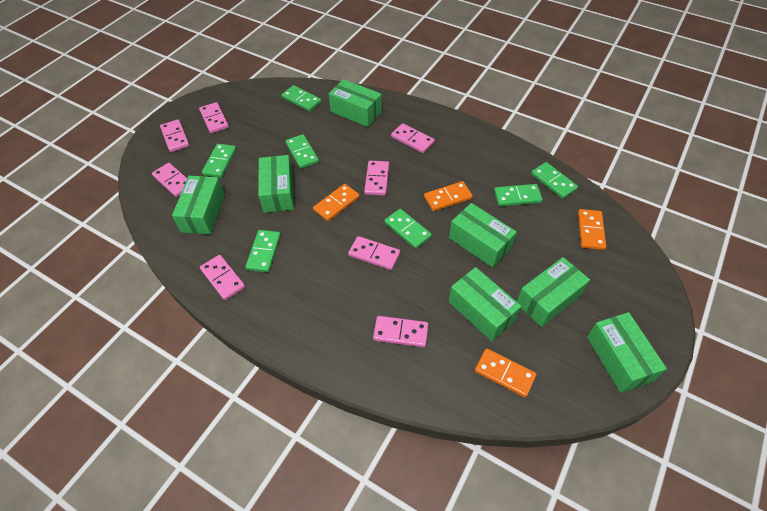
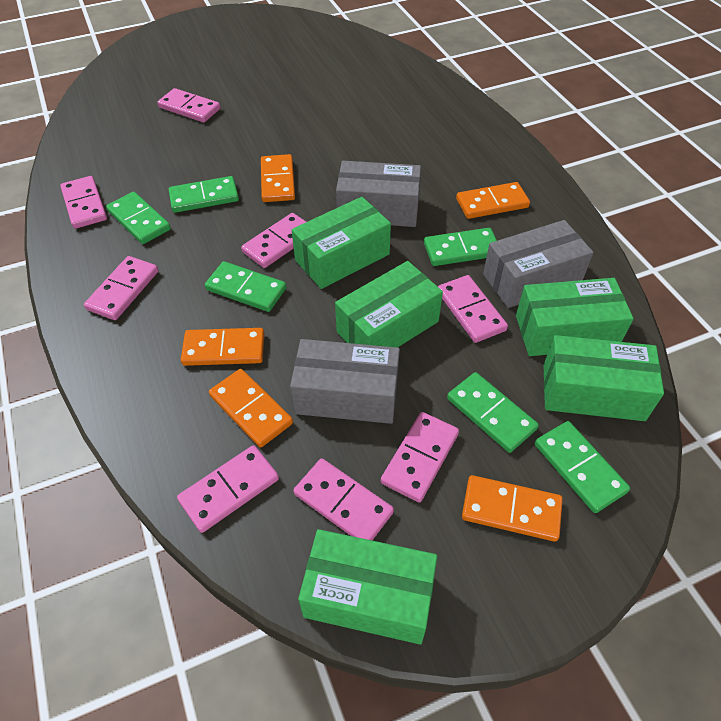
green box: [172,176,225,235] [258,155,294,213] [329,79,382,127] [449,203,517,268] [449,267,521,341] [517,257,590,327] [587,312,667,393] = 7 -> [292,197,391,289] [298,529,437,644] [335,261,443,348] [516,278,634,356] [543,335,664,421] = 5
green domino: [202,144,236,178] [245,230,281,273] [282,85,321,112] [285,134,319,169] [384,209,432,249] [494,184,543,206] [531,162,578,199] = 7 -> [106,192,171,244] [169,176,239,213] [205,261,286,312] [424,228,497,266] [447,372,539,453] [535,421,630,513] = 6
grey box: none = 0 -> [290,339,400,424] [336,161,421,227] [483,220,593,308] = 3
orange domino: [313,184,359,221] [424,181,473,211] [475,348,536,397] [578,209,606,250] = 4 -> [181,328,264,366] [209,369,293,448] [261,154,295,202] [456,182,530,219] [462,475,563,542] = 5

